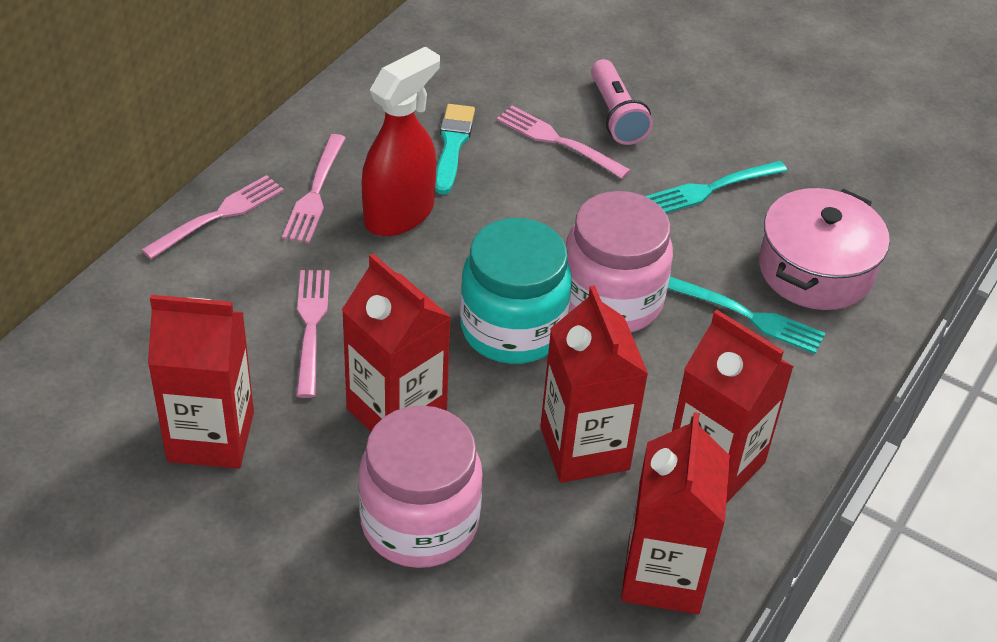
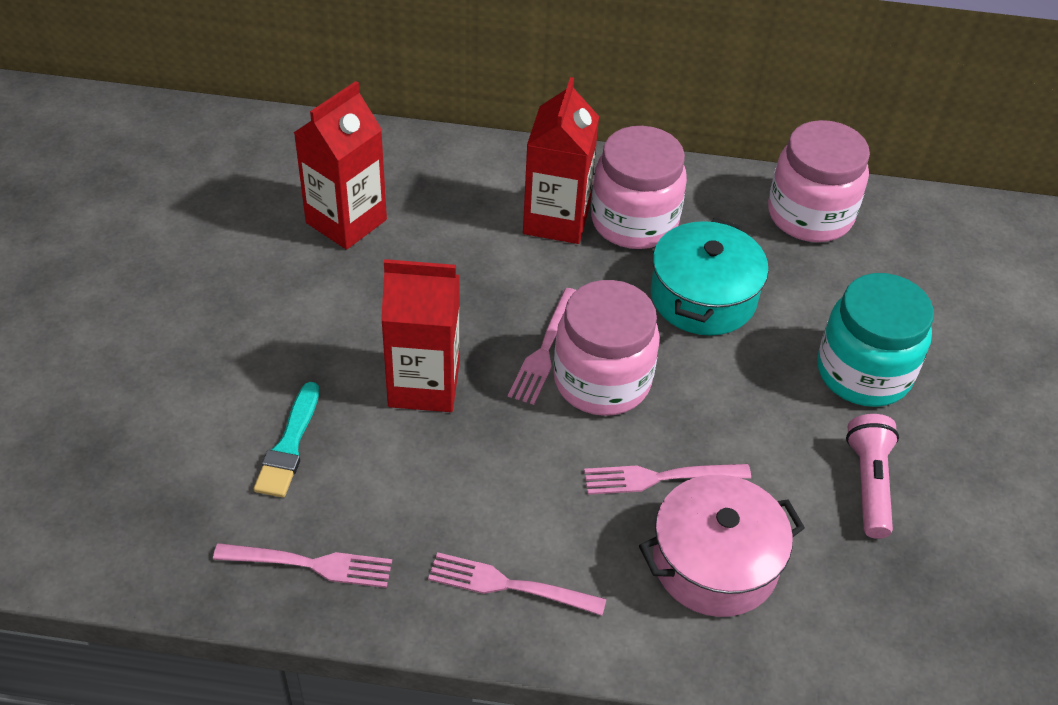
pink jar: [358,405,483,568] [566,191,673,332] = 2 -> [554,280,660,416] [591,126,687,249] [768,120,870,242] = 3
red carton: [148,295,254,469] [342,253,451,431] [540,285,648,483] [621,412,730,614] [672,310,794,503] = 5 -> [293,81,387,250] [381,259,459,412] [523,77,599,244] = 3
red spray bottle: [362,47,440,236] = 1 -> none = 0
turquoise fork: [645,161,787,213] [668,276,825,354] = 2 -> none = 0
turquoise pot: none = 0 -> [651,218,769,335] = 1

